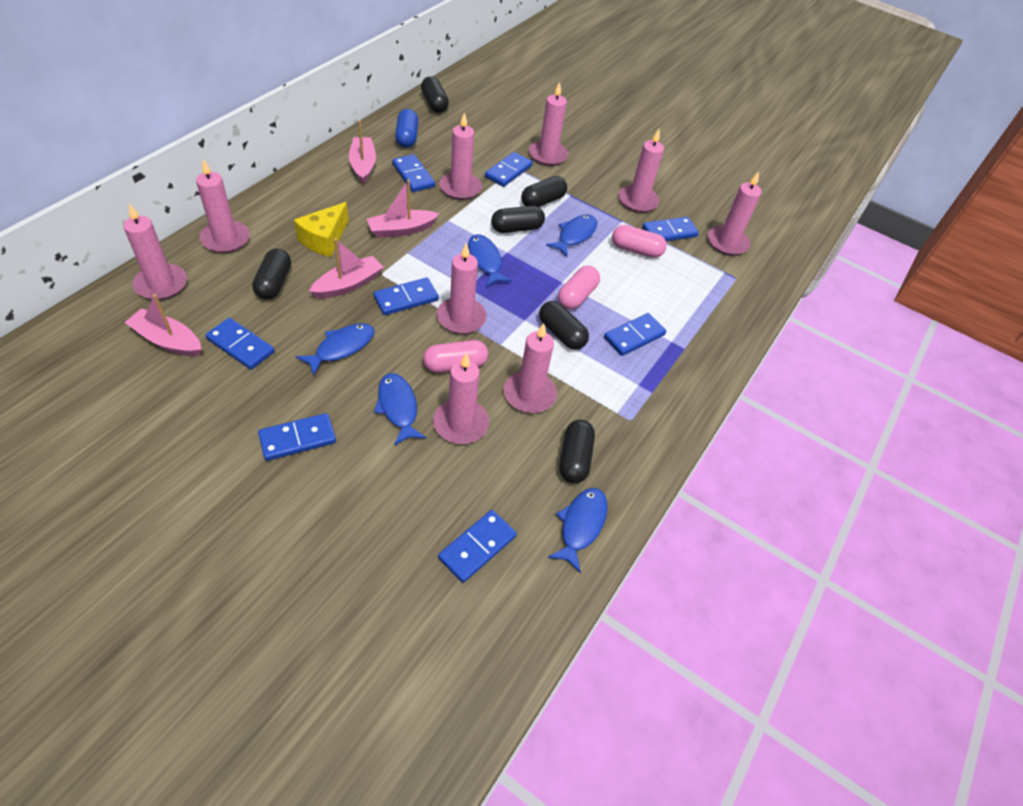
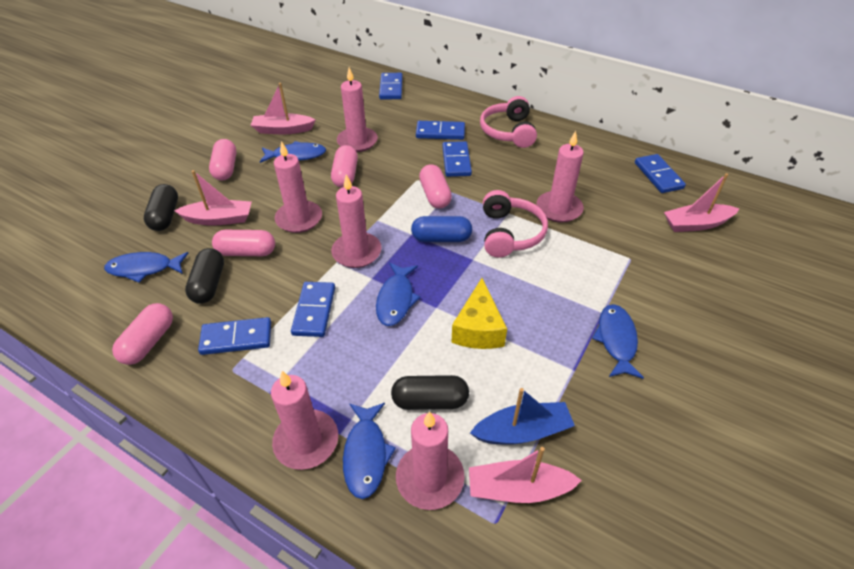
black capsule: [252,249,291,299] [421,76,449,113] [491,206,545,233] [521,176,567,207] [539,301,589,350] [560,420,595,483] = 6 -> [144,184,178,231] [185,248,224,304] [391,375,469,410] = 3
blue boat: none = 0 -> [470,388,575,445] = 1
blue domino: [205,318,275,370] [258,413,336,461] [373,278,439,315] [392,154,435,192] [438,510,517,583] [485,152,532,187] [604,313,666,356] [642,217,699,241] = 8 -> [198,317,271,355] [291,282,335,337] [379,73,403,99] [416,121,465,140] [442,141,472,177] [635,154,686,193] = 6
pink candle: [123,203,187,300] [196,159,250,253] [433,353,489,444] [437,243,487,334] [440,112,482,200] [504,323,557,413] [529,82,568,166] [619,129,664,213] [708,172,762,256] = 9 -> [271,371,338,470] [274,141,322,233] [331,174,382,268] [337,67,378,152] [396,411,465,510] [536,131,584,223] = 6
pink capsule: [423,340,488,373] [558,266,600,310] [612,225,667,258] = 3 -> [112,303,173,365] [209,139,236,180] [212,230,275,256] [331,145,358,188] [419,164,452,209] = 5
pink headphones: none = 0 -> [480,96,537,148] [483,190,548,258] = 2

